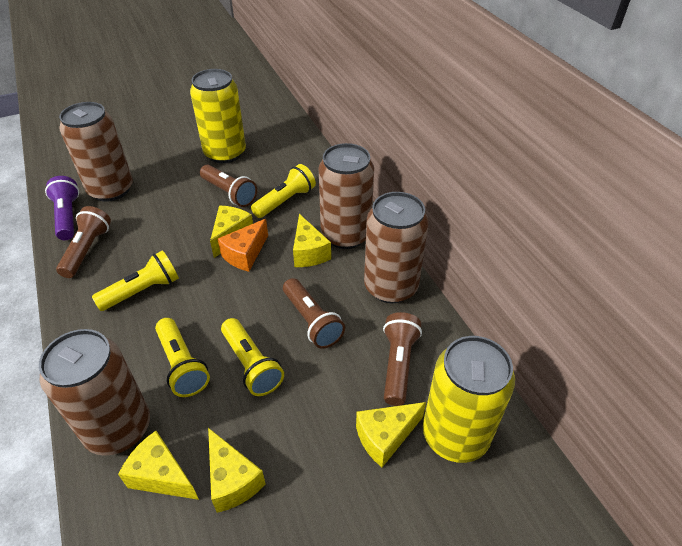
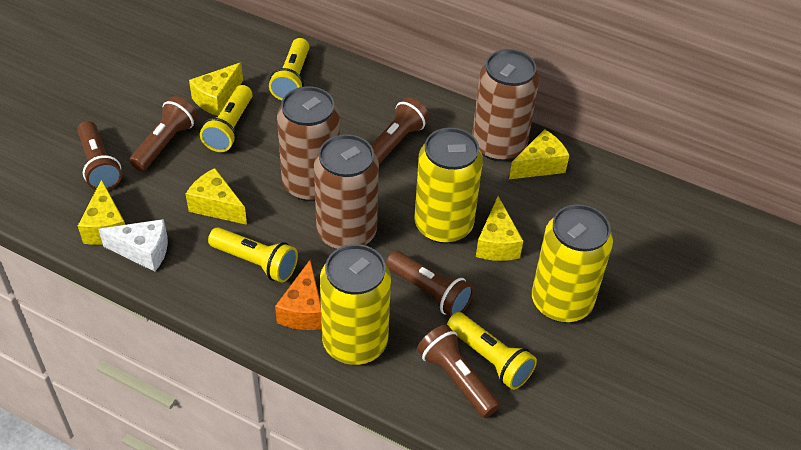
brown can: [39,329,150,456] [59,102,133,202] [319,143,374,249] [364,192,429,303] = 4 -> [277,86,340,201] [314,134,379,249] [472,49,539,161] = 3
brown flashlight: [56,206,111,278] [200,165,257,207] [283,278,345,349] [383,312,422,406] = 4 -> [77,121,122,190] [130,96,198,171] [371,97,429,164] [386,251,474,317] [417,325,500,418] = 5
purple flashlight: [45,176,79,240] = 1 -> none = 0
white cheese: none = 0 -> [98,219,168,272] = 1
yellow can: [190,69,246,163] [423,336,515,463] = 2 -> [320,244,391,365] [414,128,483,244] [532,204,613,323] = 3

